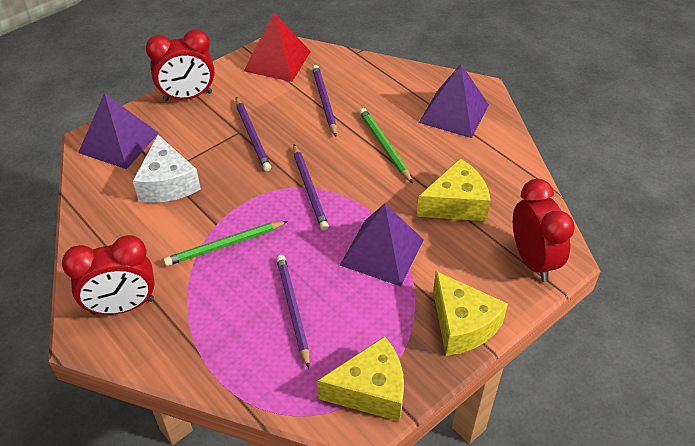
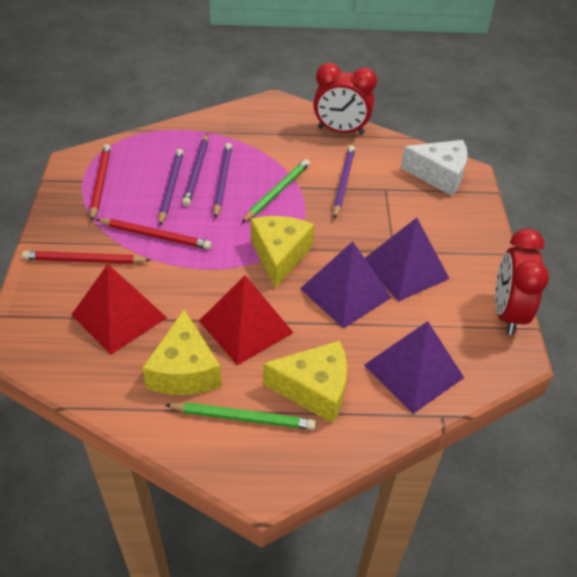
red clock: [62,235,155,315] [146,29,215,101] [513,179,575,282] = 3 -> [313,63,377,135] [495,229,549,335] = 2
red pencil: none = 0 -> [22,251,151,264] [90,144,111,221] [96,219,211,249] = 3
red pyramid: [244,12,311,82] = 1 -> [71,264,167,355] [199,275,294,365] = 2

